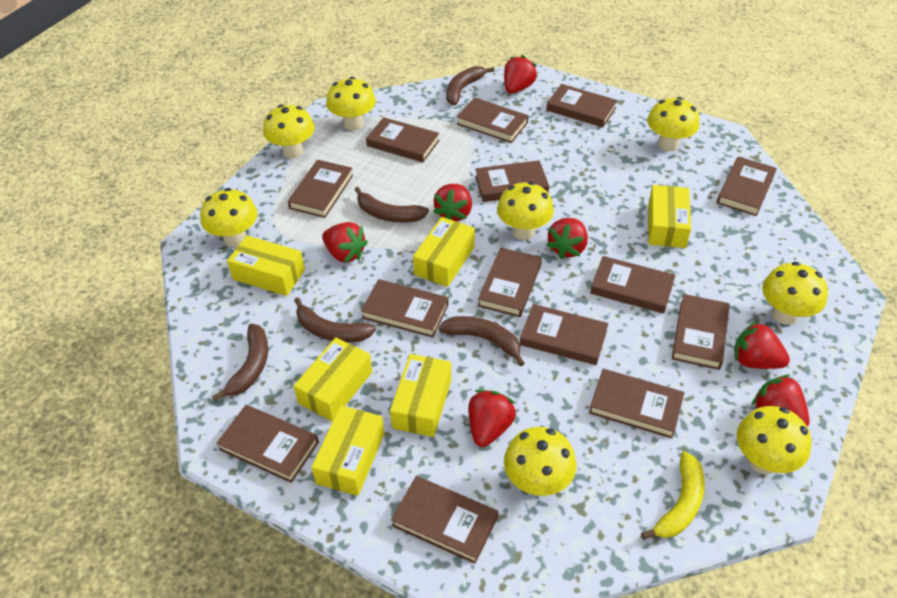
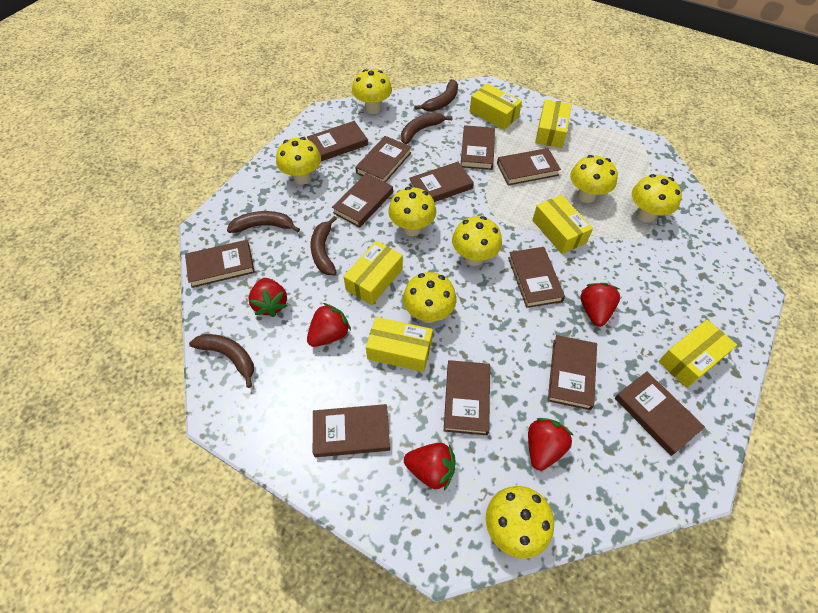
brown book: [217,405,319,483] [288,160,353,218] [361,279,449,338] [366,117,439,162] [391,476,498,564] [457,98,528,143] [475,160,549,202] [478,247,542,317] [520,304,608,365] [546,84,617,127] [589,369,684,438] [590,256,675,314] [672,294,730,370] [717,156,777,216] = 14 -> [185,240,255,288] [307,121,368,161] [313,404,390,457] [332,173,393,228] [355,136,411,183] [409,162,474,202] [444,360,490,435] [460,125,495,170] [497,148,561,185] [508,247,565,308] [548,335,597,410] [615,372,705,456] = 12
red strawberry: [322,222,368,263] [433,184,472,221] [468,390,516,447] [504,55,537,94] [546,218,588,259] [734,321,790,369] [752,374,810,427] = 7 -> [248,278,288,317] [307,303,351,347] [404,443,456,491] [528,418,574,471] [580,283,620,327] = 5
yellow banana: [641,452,705,539] = 1 -> none = 0

